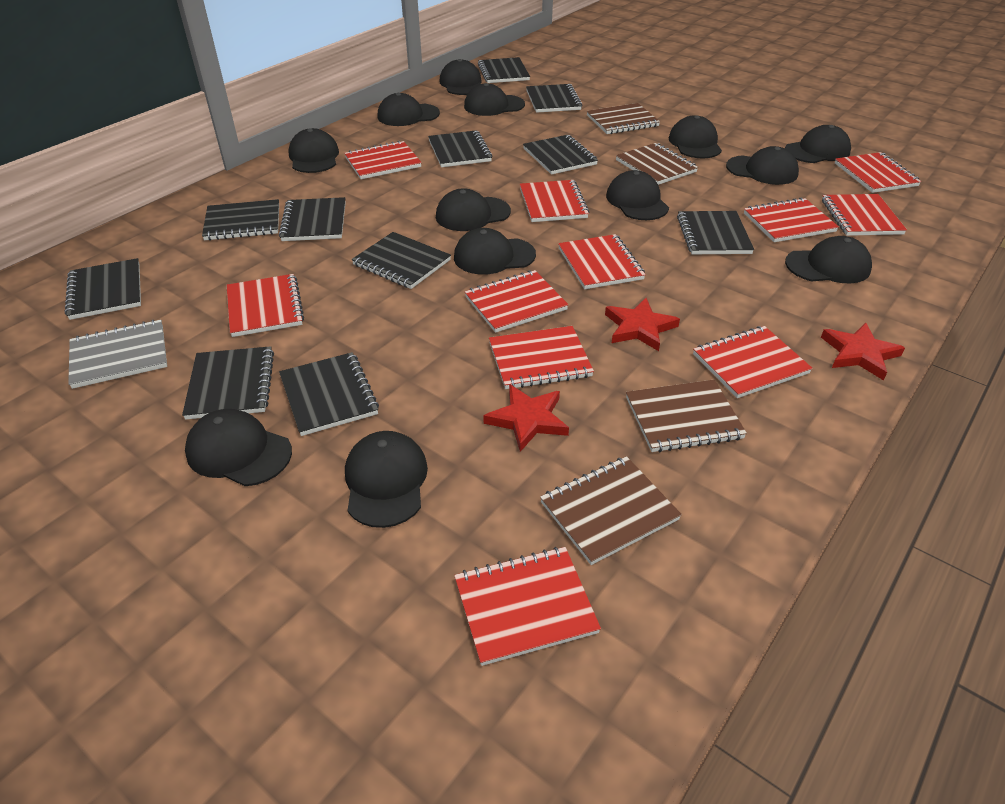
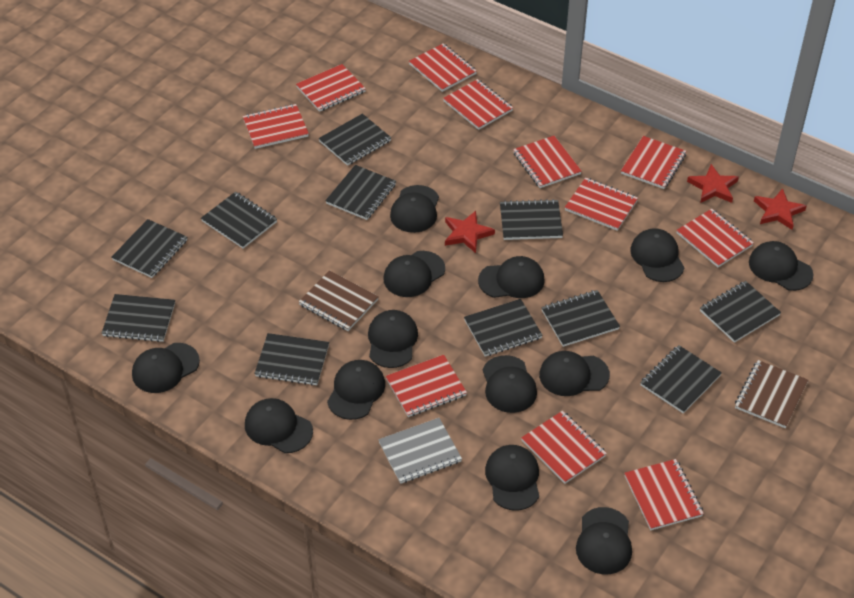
brown notebook: [540,456,682,565] [587,103,660,134] [616,143,698,185] [626,380,747,452] = 4 -> [299,270,379,331] [735,360,808,428] = 2

